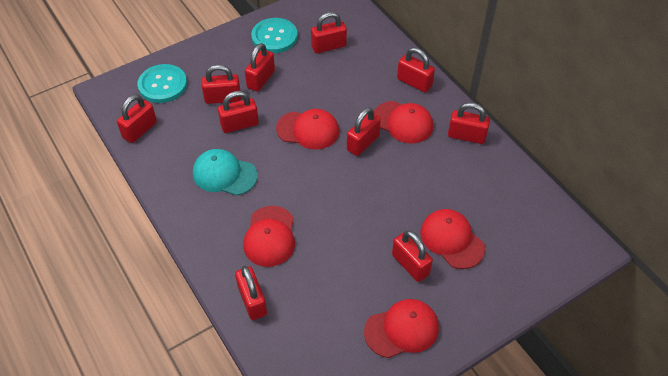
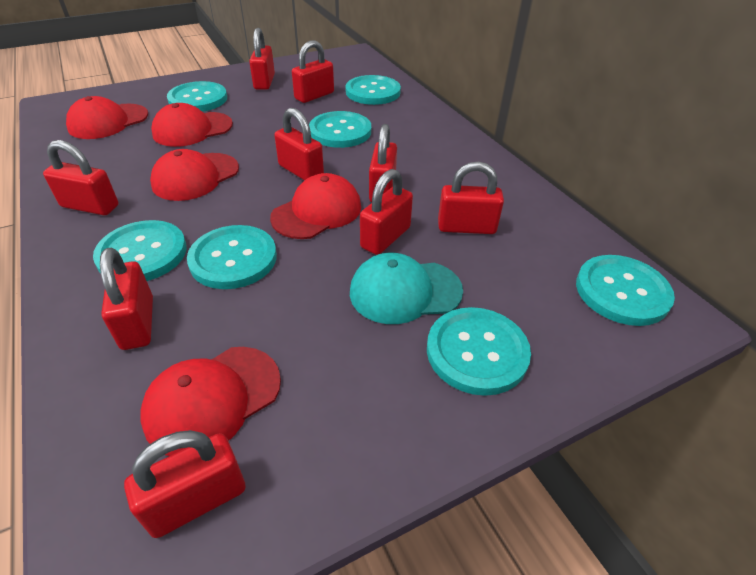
red padlock: [117,94,157,143] [202,64,241,104] [218,91,259,133] [235,266,267,320] [245,43,275,92] [311,12,347,53] [347,107,381,156] [392,230,433,282] [397,48,435,93] [448,102,490,144] = 10 -> [43,140,119,215] [100,248,153,350] [124,430,246,538] [249,28,275,90] [274,108,324,180] [292,40,334,103] [360,169,413,255] [369,124,397,202] [438,161,504,234] = 9
turquoise button: [138,64,187,103] [251,18,298,53] = 2 -> [93,220,187,281] [167,81,227,112] [187,225,277,289] [309,111,371,148] [345,75,401,105] [427,307,531,396] [576,255,675,326] = 7

